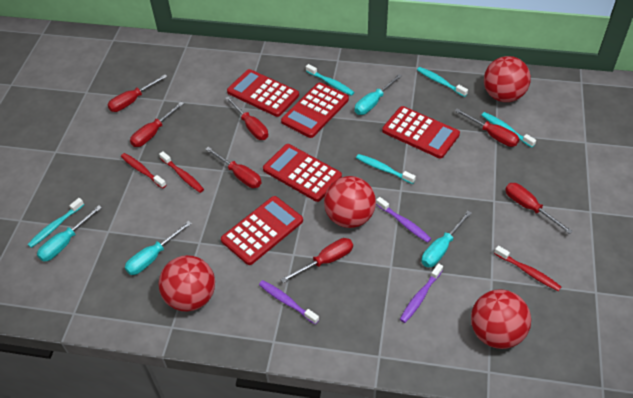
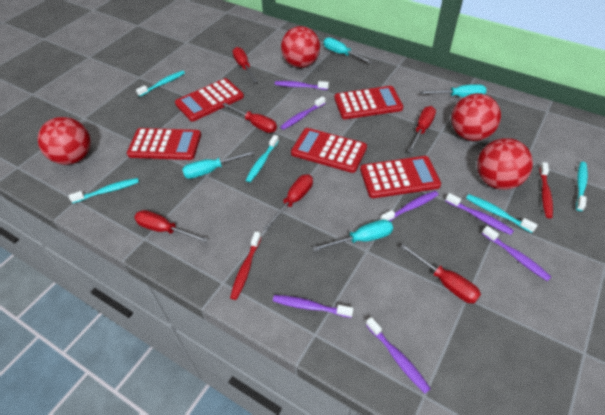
purple toothbrush: [259,280,319,325] [376,197,431,243] [400,263,443,323] = 3 -> [273,295,353,318] [275,81,329,90] [280,96,325,130] [366,317,431,393] [380,191,438,221] [446,193,514,235] [482,226,551,281] = 7
red screwdriver: [108,75,167,112] [130,102,184,147] [205,147,262,188] [225,96,268,140] [280,238,353,283] [455,109,519,147] [505,183,573,234] = 7 -> [134,210,208,243] [222,103,277,133] [233,47,258,83] [263,174,313,231] [400,244,481,303] [408,106,436,153] = 6
red toothbrush: [121,153,166,189] [159,151,204,193] [494,246,561,291] = 3 -> [230,231,261,300] [539,162,553,218] = 2

